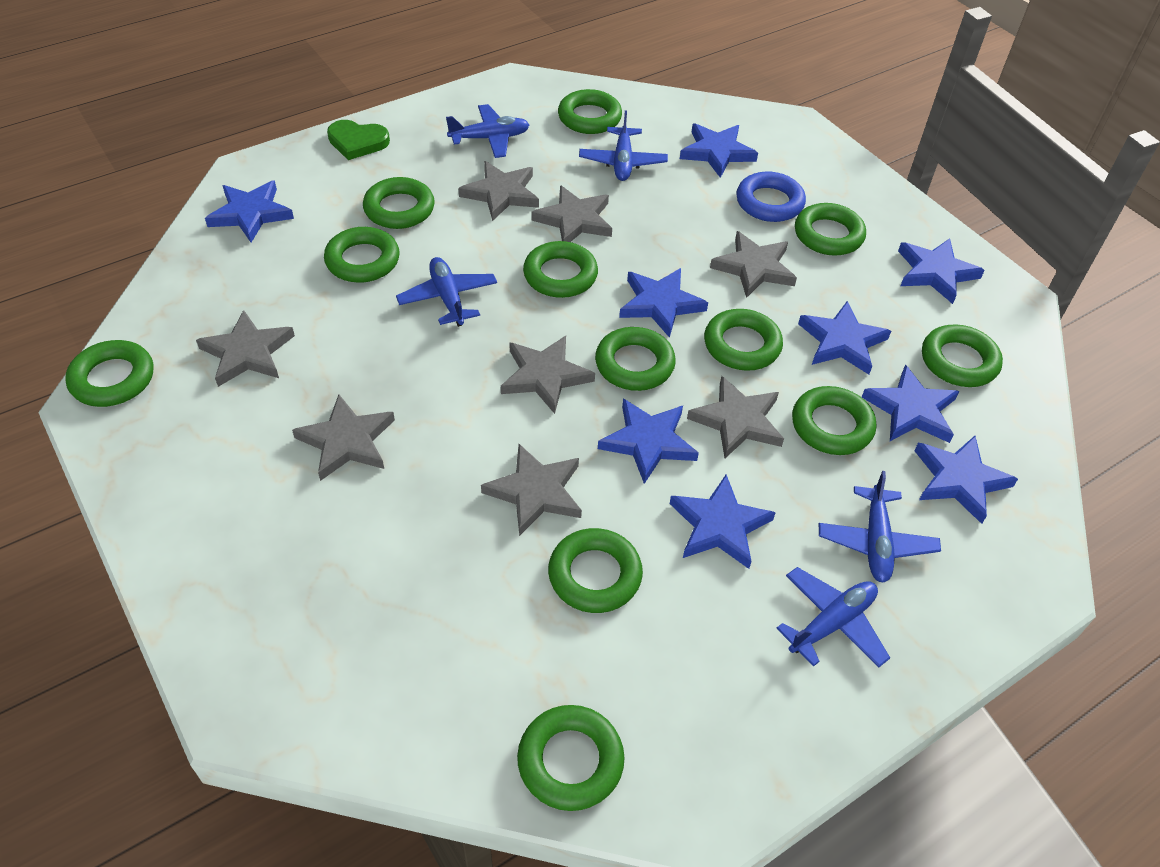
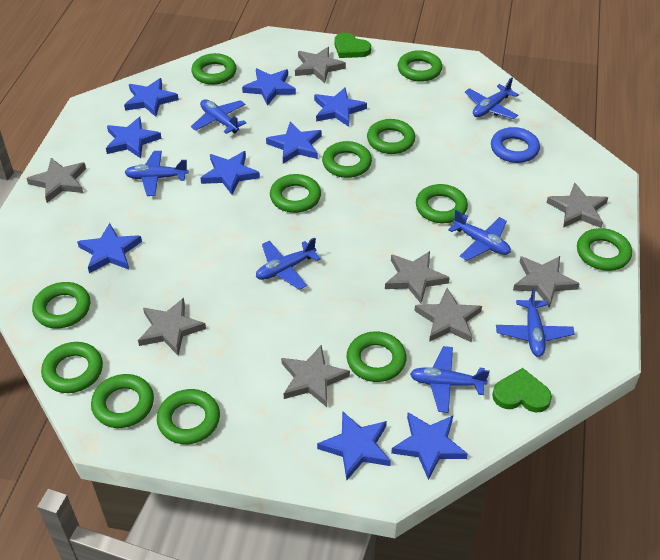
blue plane: [396,257,497,327] [446,104,529,158] [579,110,668,181] [776,567,890,667] [819,471,941,583] = 5 -> [124,151,189,196] [191,99,246,134] [256,238,321,290] [410,346,490,413] [448,210,511,261] [465,78,519,119] [496,288,575,357] = 7
green heart: [327,120,390,160] = 1 -> [335,33,371,58] [492,368,552,412] = 2

